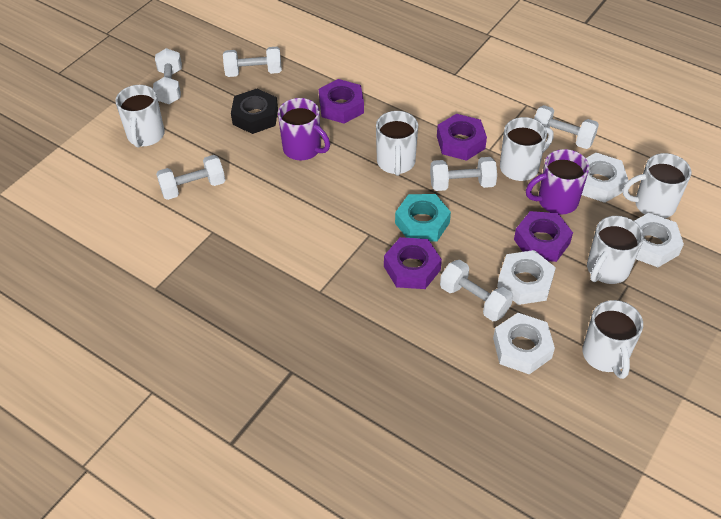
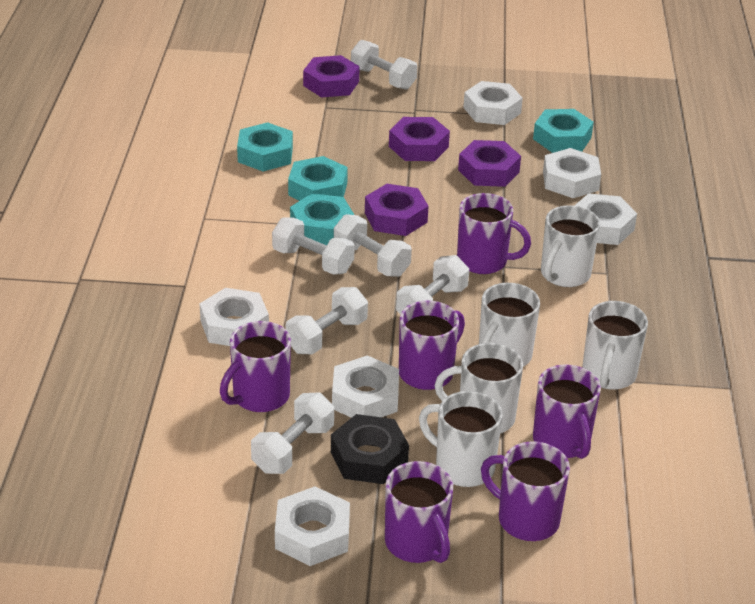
purple mug: [278,98,330,160] [526,149,589,215] = 2 -> [220,321,291,412] [385,461,453,563] [399,301,465,390] [457,193,531,274] [481,441,570,541] [533,364,601,459] = 6
turquoise nut: [395,194,451,242] = 1 -> [237,122,293,172] [288,156,348,201] [290,193,354,245] [533,109,594,153] = 4
white mug: [115,85,165,148] [376,111,418,176] [500,117,554,181] [582,300,643,379] [587,216,644,284] [623,153,691,218] = 6 -> [419,391,503,487] [435,343,523,433] [479,283,540,367] [541,205,600,287] [582,301,648,390] = 5
white nut: [493,313,555,374] [497,250,556,305] [582,153,628,203] [635,213,684,267] = 4 -> [199,288,269,346] [275,486,350,566] [332,355,399,418] [463,81,523,125] [543,148,601,198] [574,193,637,245] = 6

